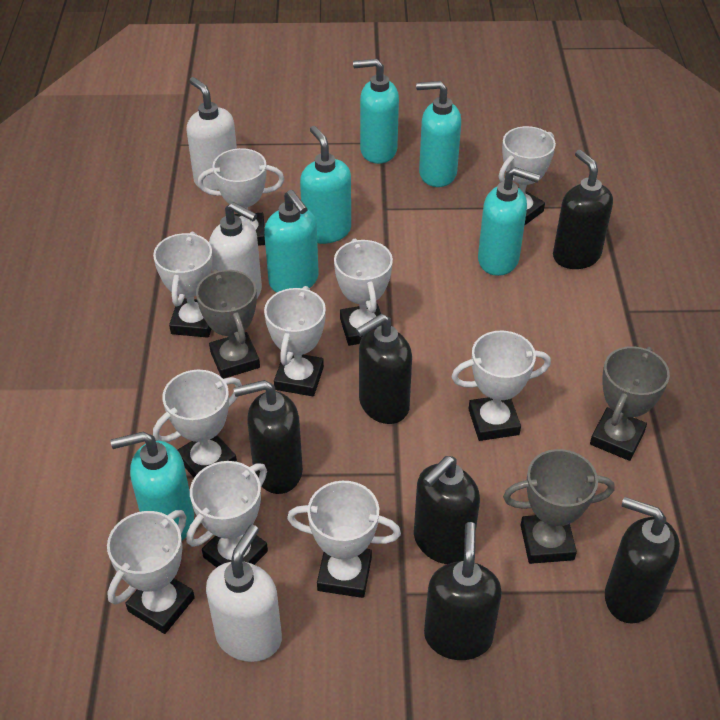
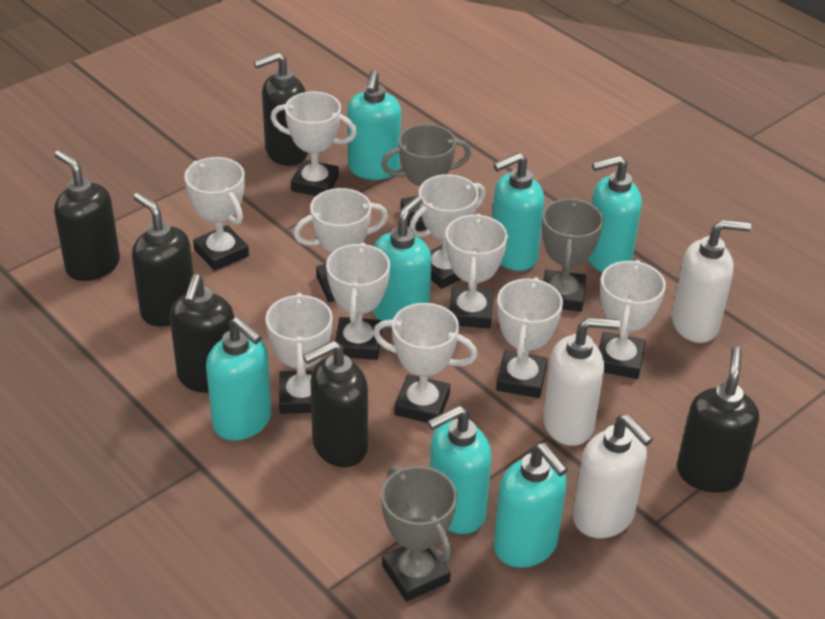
turquoise soap dispenser: [111,432,194,541] [264,190,319,292] [300,126,351,244] [353,59,399,164] [416,81,461,187] [478,167,540,276] = 6 -> [206,317,272,441] [347,70,401,180] [373,196,432,328] [427,405,492,534] [492,152,544,271] [494,443,568,568] [588,155,642,272] = 7

